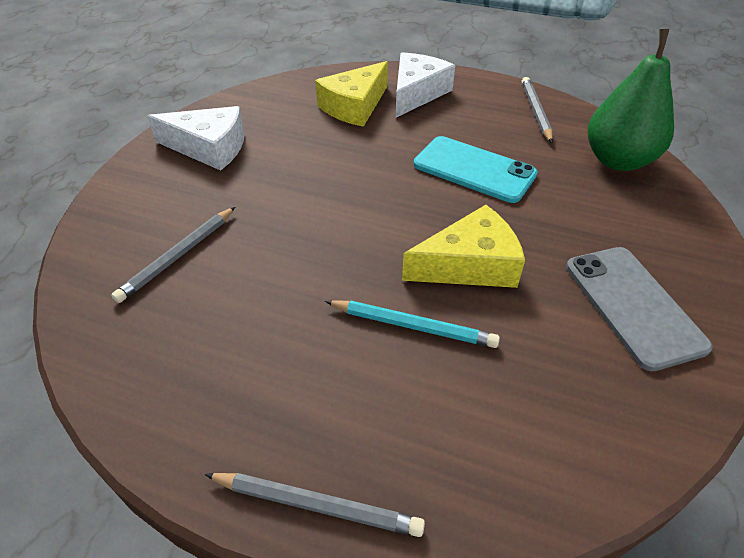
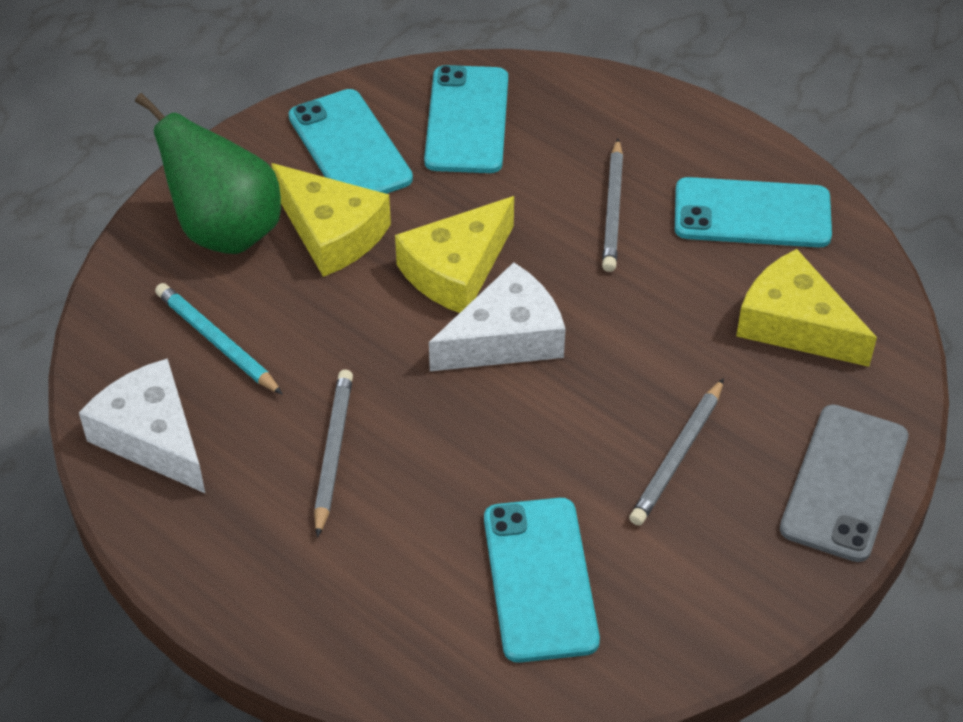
turquoise phone: [414,136,538,203] = 1 -> [289,89,413,194] [424,65,508,173] [484,498,600,663] [675,177,832,247] = 4
yellow cheese: [315,61,388,127] [402,205,525,288] = 2 -> [271,163,391,277] [395,196,514,313] [736,249,877,367] = 3

